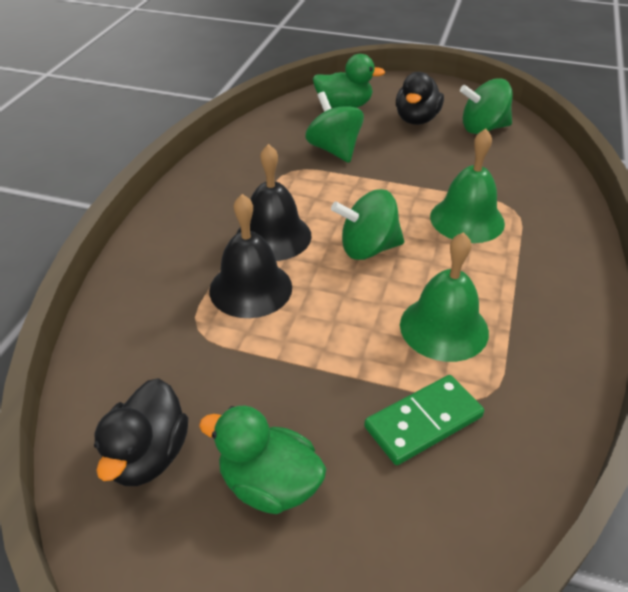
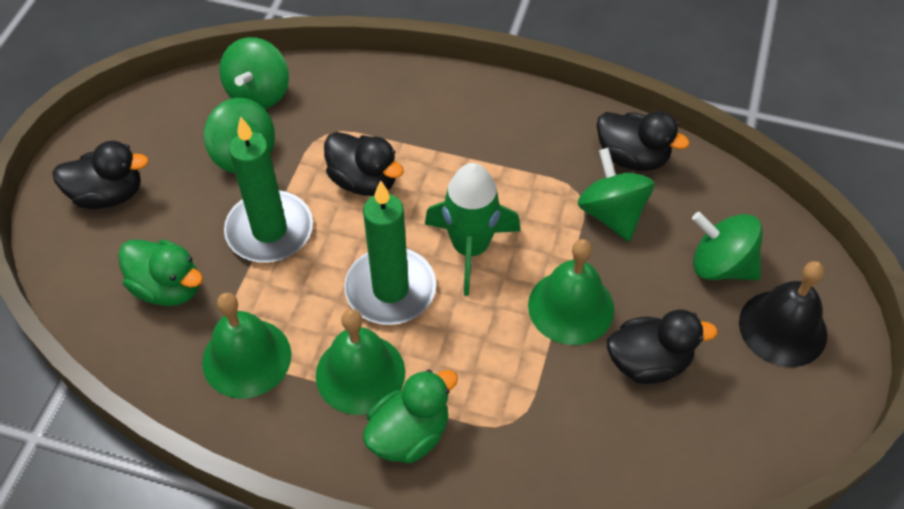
black bell: [209,194,292,318] [236,144,311,261] = 2 -> [739,261,827,367] = 1
black duck: [94,378,188,486] [396,72,444,125] = 2 -> [52,141,149,209] [324,132,404,196] [597,111,690,171] [607,309,718,384] = 4
green bell: [400,232,489,362] [430,128,505,243] = 2 -> [202,293,291,398] [316,309,405,415] [528,239,614,345] = 3
green candle: none = 0 -> [224,116,313,262] [344,180,436,325] = 2
green domino: [364,375,484,465] = 1 -> none = 0
green rocket: none = 0 -> [425,163,521,296] = 1
green spinning top: [305,92,364,163] [331,189,404,260] [460,78,513,134] = 3 -> [204,98,275,173] [219,37,289,109] [578,148,654,242] [692,212,763,280] = 4

